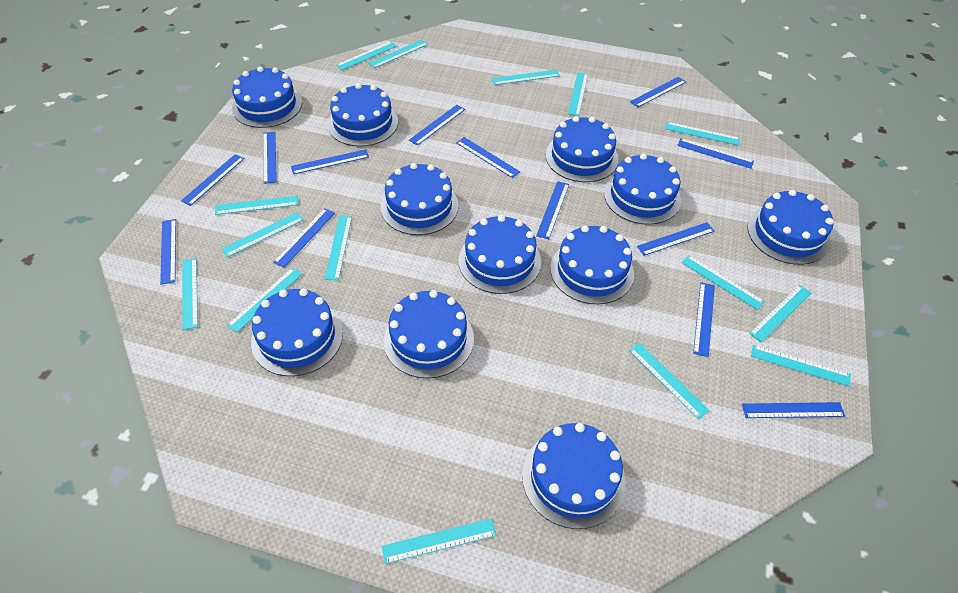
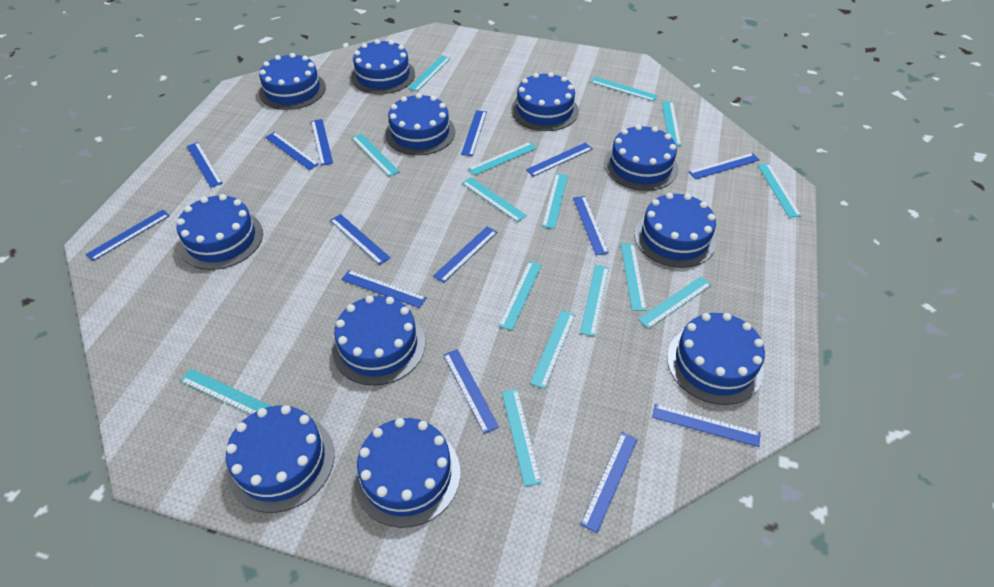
blue ruler: [160,219,176,285] [181,154,245,206] [263,132,277,184] [273,208,335,268] [291,149,369,175] [409,105,465,146] [456,137,520,178] [536,181,569,239] [630,77,686,107] [637,222,714,256] [677,138,754,169] [693,282,715,357] [742,402,845,418] = 13 -> [86,210,170,261] [187,142,223,188] [265,132,319,170] [311,119,333,166] [330,214,391,265] [341,270,427,308] [433,226,497,283] [443,349,499,434] [461,110,487,156] [526,143,593,176] [573,196,609,255] [580,432,638,533] [652,404,761,447] [689,153,760,179] = 14

